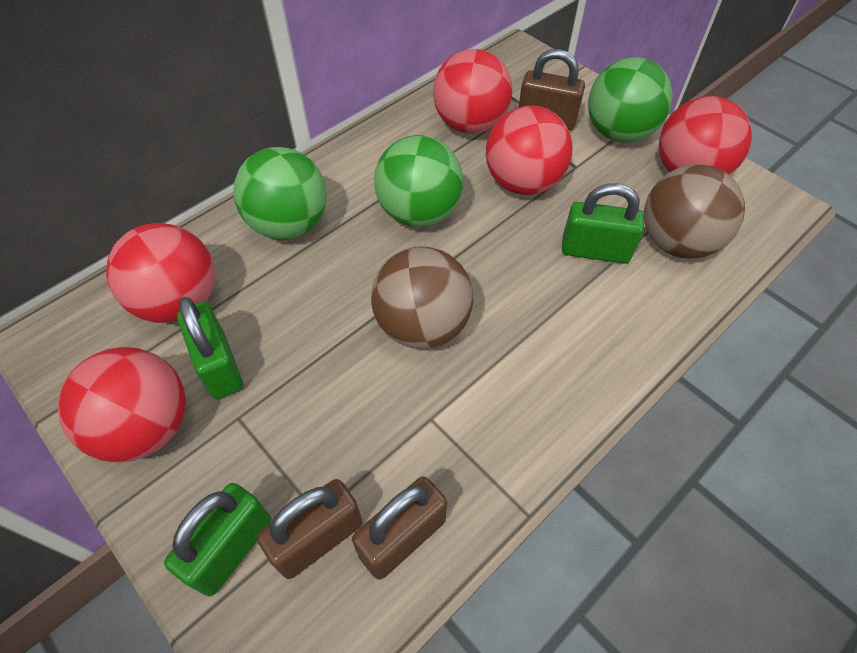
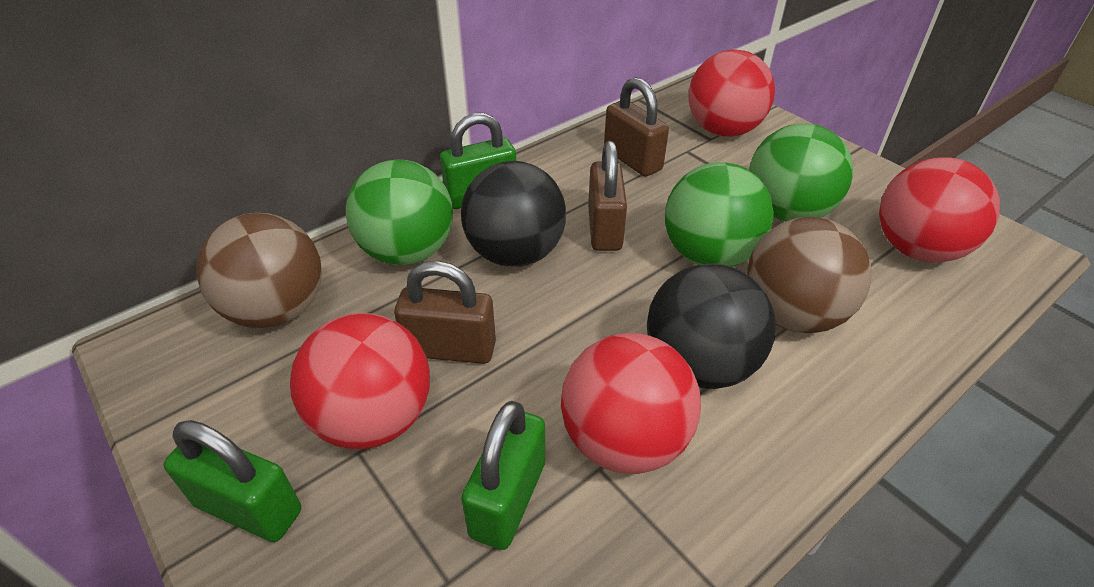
black ball: none = 0 -> [461,161,566,267] [647,263,776,389] = 2
red ball: [58,347,186,462] [106,223,215,323] [433,49,512,134] [486,106,573,195] [659,96,752,175] = 5 -> [290,313,430,449] [561,333,701,474] [688,50,775,137] [879,157,1000,263] = 4

